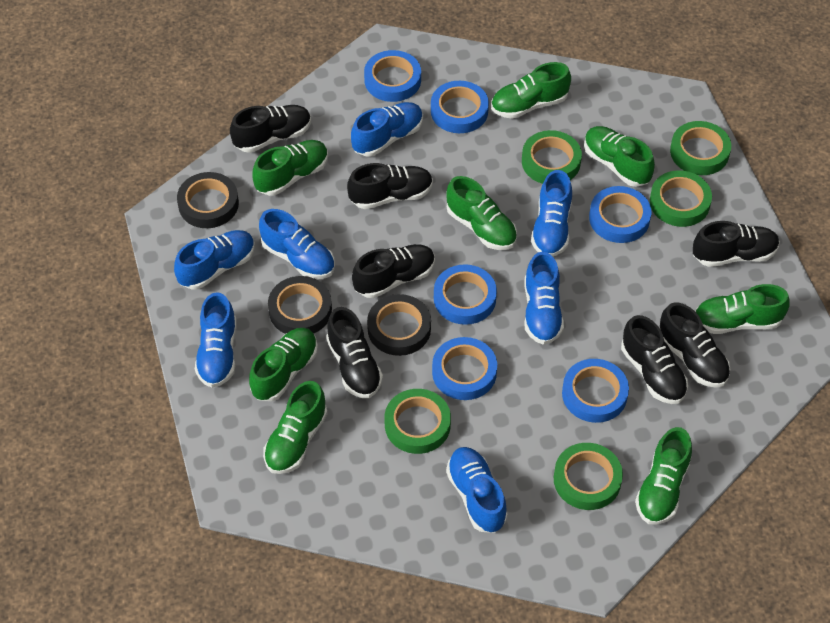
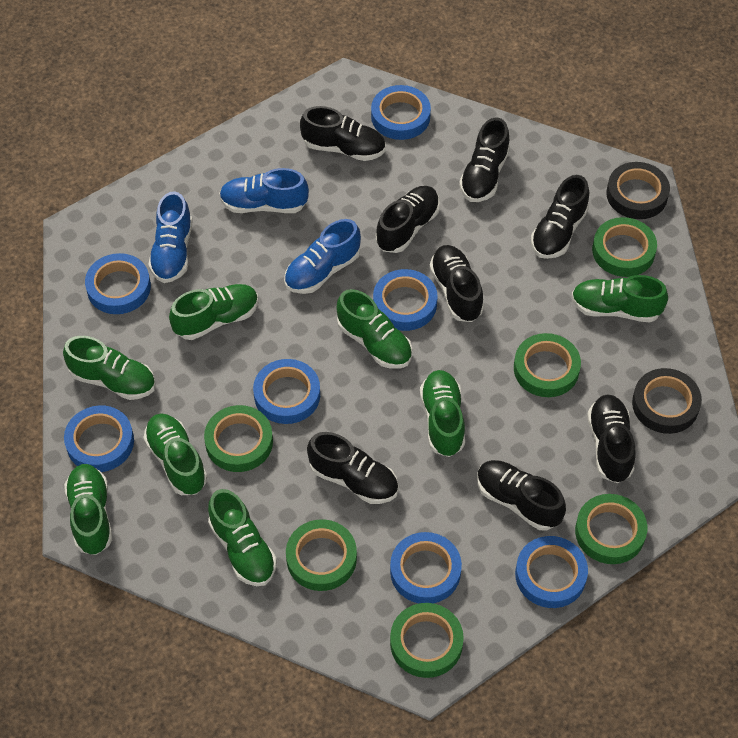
black shoe: [230,105,311,153] [326,307,383,398] [347,163,433,209] [352,244,435,298] [621,315,688,404] [660,303,731,388] [693,221,780,267] = 7 -> [300,106,386,161] [307,432,398,504] [376,186,440,253] [429,245,484,322] [459,118,510,202] [477,460,566,530] [531,175,589,259] [587,394,636,483] = 8
black tape: [177,172,239,228] [268,276,332,334] [367,294,431,356] = 3 -> [606,162,670,219] [632,368,702,434] = 2
blue shoe: [174,230,255,290] [195,292,236,388] [259,209,335,279] [351,102,423,157] [446,447,507,533] [524,252,564,345] [531,170,572,257] = 7 -> [148,191,193,283] [219,168,309,213] [284,219,361,294] = 3
blue tape: [364,50,421,102] [431,81,489,133] [432,337,497,400] [434,264,497,325] [562,359,629,423] [589,186,651,243] = 6 -> [64,405,134,472] [85,253,151,314] [253,359,320,424] [371,85,431,140] [373,269,437,331] [390,532,462,603] [515,536,588,608] = 7
green tape: [384,389,451,454] [522,130,582,184] [554,443,623,510] [650,170,712,227] [670,121,731,175] = 5 -> [204,405,273,472] [286,519,357,591] [390,603,464,678] [514,333,581,397] [575,494,647,564] [592,217,657,277] = 6

